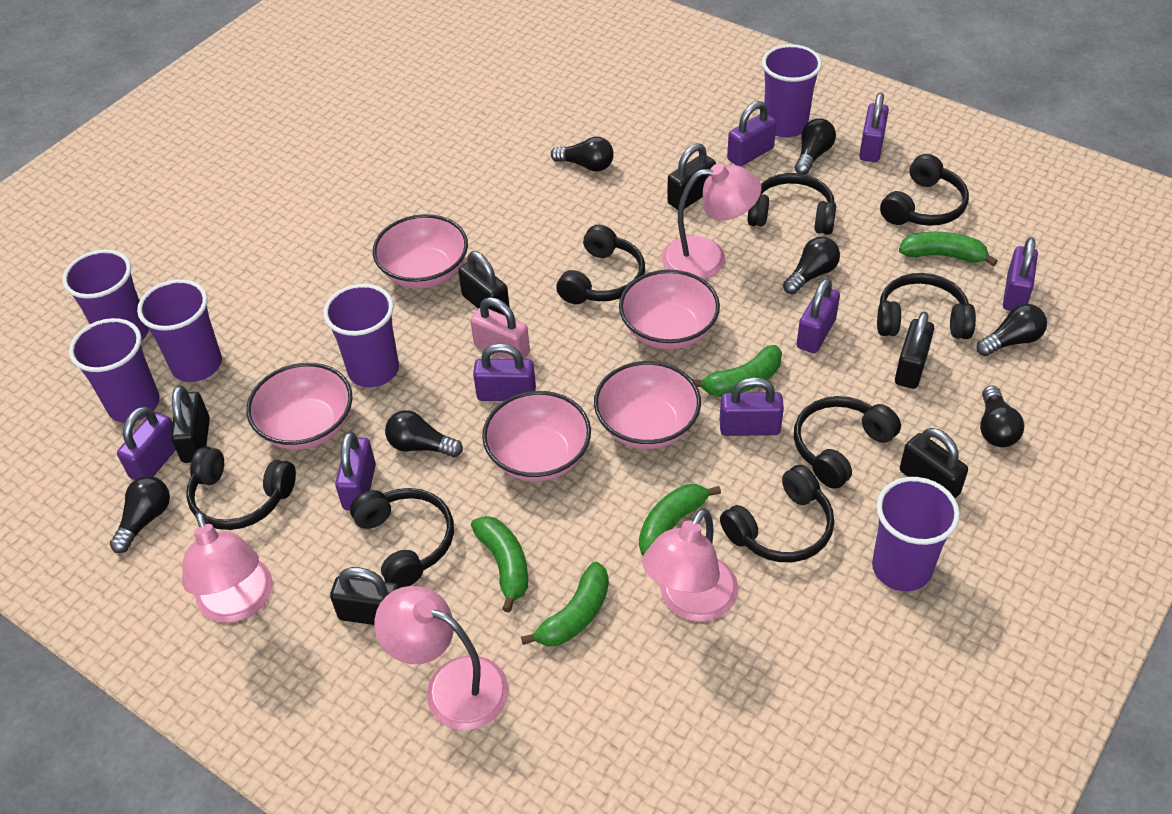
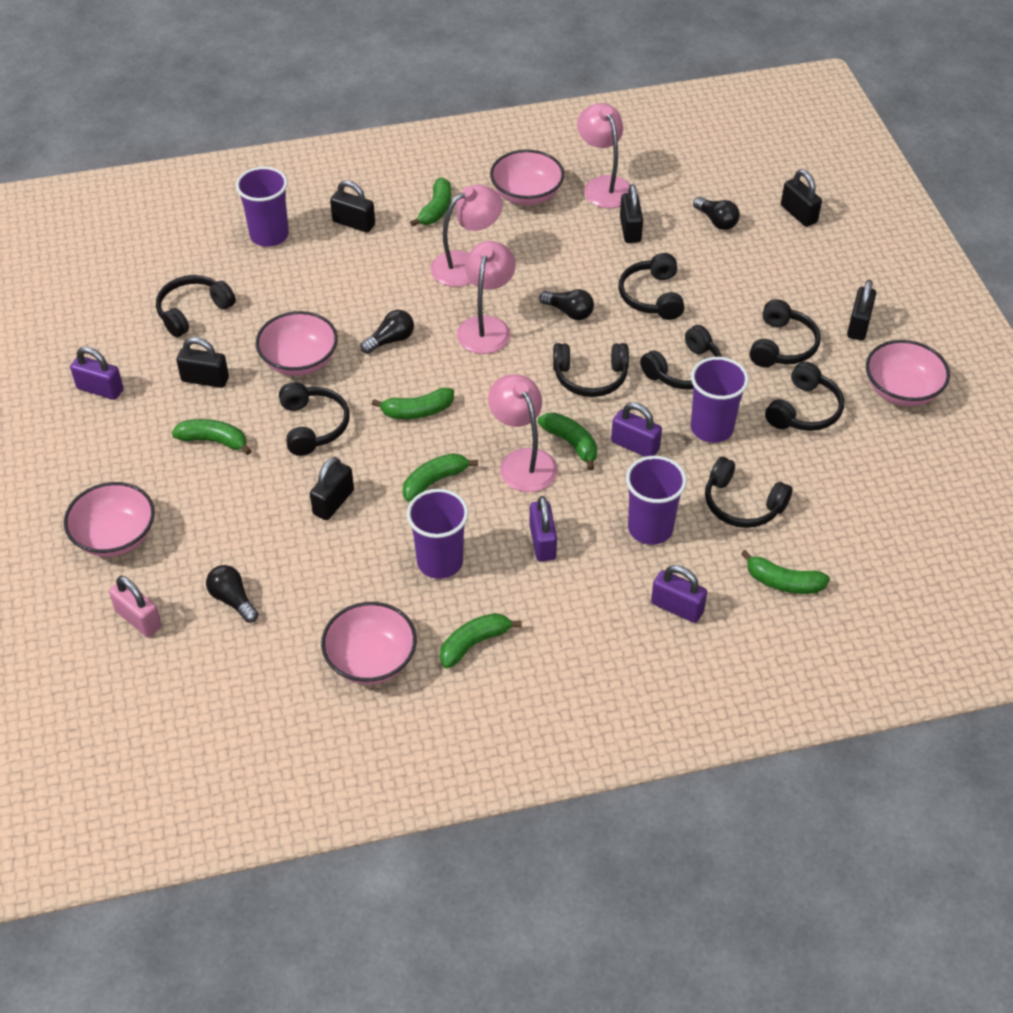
black light bulb: [110,476,170,553] [385,410,463,457] [551,137,614,172] [783,237,840,294] [795,118,836,175] [976,304,1047,356] [980,385,1024,447] = 7 -> [206,565,259,623] [360,310,414,354] [539,289,594,320] [693,197,740,230] = 4
green banana: [471,516,528,613] [521,562,609,647] [639,484,721,555] [692,345,782,397] [899,232,998,266] = 5 -> [172,419,251,455] [372,388,454,419] [403,453,478,502] [410,178,451,227] [440,613,522,668] [538,412,597,471] [741,550,830,594] = 7
purple cup: [62,249,149,341] [69,318,160,422] [137,279,222,382] [323,284,399,387] [762,44,822,138] [872,477,960,591] = 6 -> [236,167,289,247] [407,489,469,579] [626,456,687,545] [691,357,749,443] = 4
purple padlock: [117,406,176,480] [335,432,376,510] [473,343,536,401] [720,377,784,436] [727,101,776,167] [796,278,840,353] [859,93,889,162] [1003,237,1038,311] = 8 -> [70,347,124,400] [529,496,557,561] [611,403,662,457] [651,565,707,623] = 4

